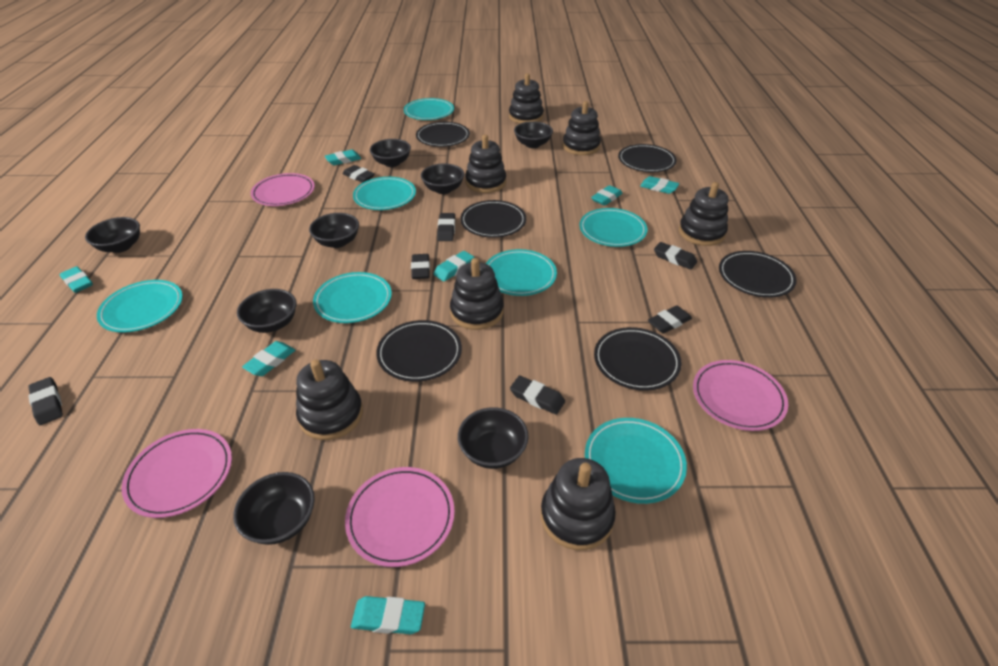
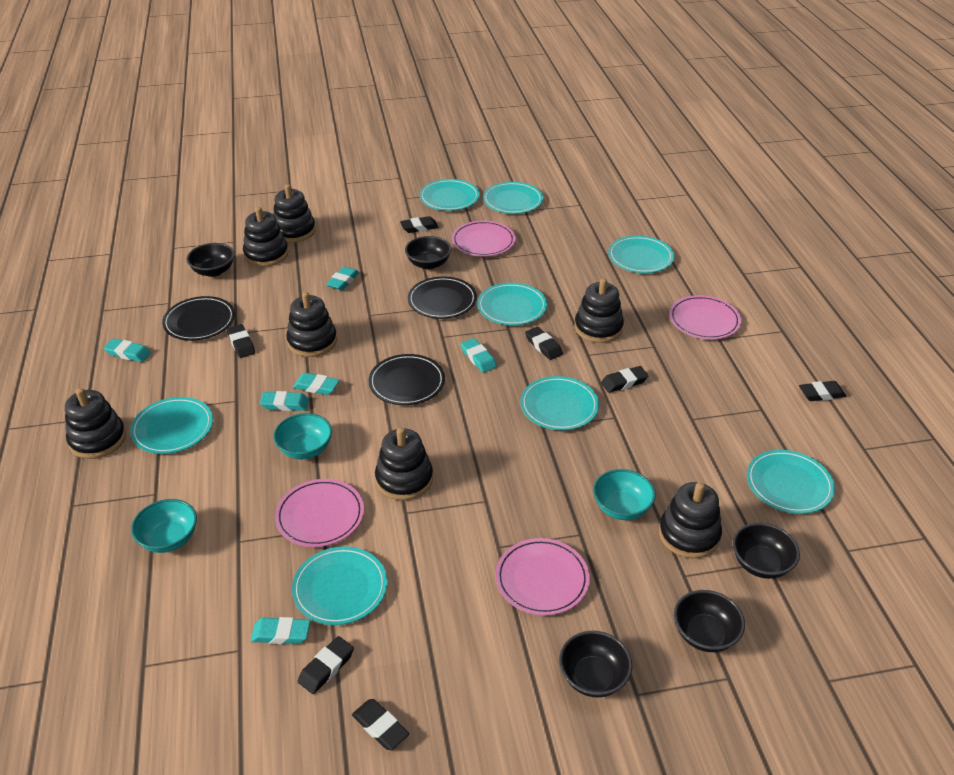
black bowl: [85,217,140,253] [233,472,315,545] [237,289,297,333] [309,213,359,248] [370,139,411,167] [421,163,464,194] [458,407,529,469] [514,121,553,148] = 8 -> [187,243,235,277] [405,236,451,270] [559,631,632,698] [674,590,745,652] [733,523,800,579] = 5
black plate: [376,320,462,382] [416,122,470,147] [460,200,526,238] [594,327,682,391] [618,144,677,172] [719,251,797,298] = 6 -> [162,296,235,341] [369,354,445,405] [408,277,477,319] = 3
turquoise bowl: none = 0 -> [131,499,197,553] [273,413,332,459] [593,469,656,520] = 3
turquoise eraser: [60,266,93,293] [242,341,295,376] [325,150,361,165] [351,596,425,634] [433,251,475,282] [591,185,623,206] [640,176,679,194] = 7 -> [104,339,151,362] [251,617,310,644] [260,391,309,411] [293,373,339,395] [326,266,359,290] [461,338,497,373] = 6
turquoise plate: [97,280,183,333] [313,272,392,323] [353,177,416,210] [404,98,454,120] [486,249,557,296] [580,208,647,247] [585,418,687,504] = 7 -> [130,397,213,454] [292,547,387,625] [420,179,480,211] [477,283,547,325] [483,182,543,214] [520,376,599,430] [608,236,674,273] [747,450,835,514] = 8

